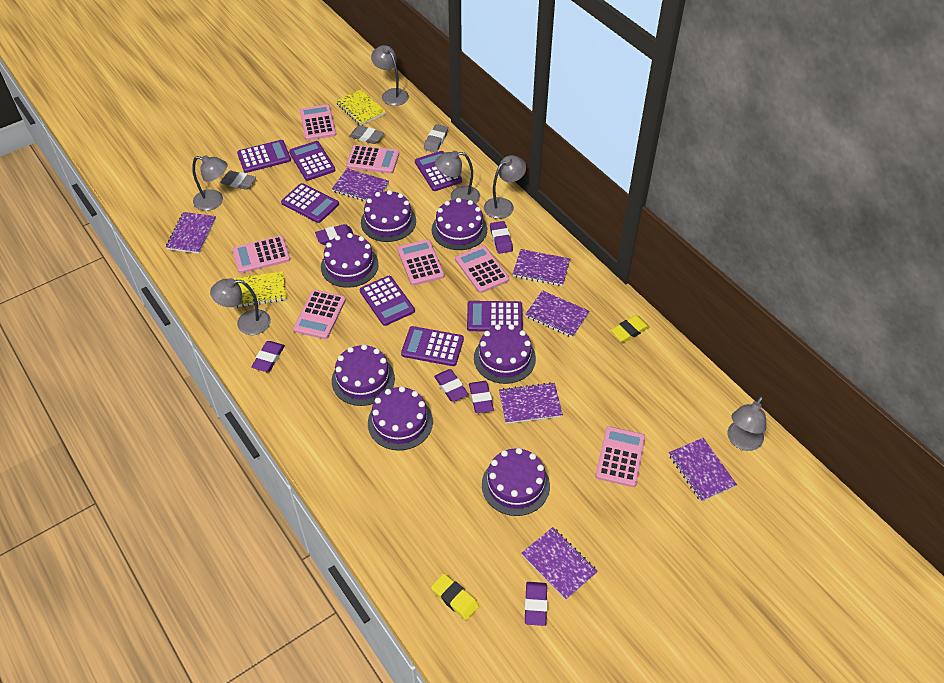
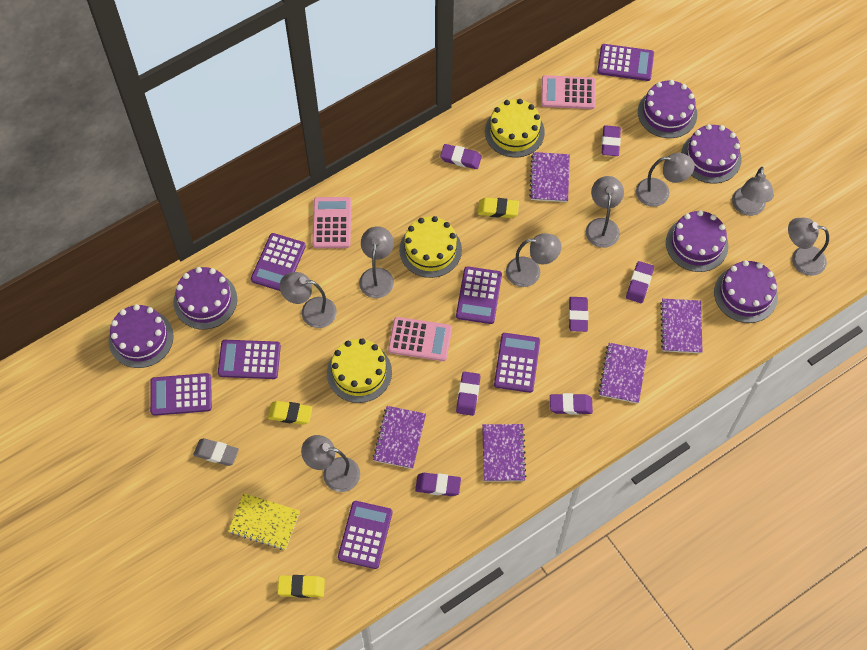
grey eraser: [220,171,256,190] [349,125,384,144] [424,124,448,153] = 3 -> [193,438,239,466] = 1
grey lamp: [192,155,228,211] [210,278,271,335] [371,45,409,106] [435,151,480,204] [484,155,526,219] [727,396,766,451] = 6 -> [280,272,337,328] [301,435,360,492] [359,226,394,298] [506,233,562,287] [586,176,624,248] [636,153,695,207] [732,167,774,216] [788,218,829,276] = 8
pink calculator: [232,236,290,273] [293,290,346,339] [300,104,336,140] [346,145,399,173] [397,239,445,286] [455,245,509,293] [595,426,645,487] = 7 -> [312,197,351,248] [388,317,452,361] [541,75,596,109] = 3
purple cake: [321,233,379,288] [332,344,395,406] [361,190,416,242] [368,386,433,451] [432,198,487,250] [474,324,536,384] [482,448,550,516] = 7 -> [109,304,174,368] [173,267,237,329] [638,80,697,138] [666,210,728,272] [681,124,742,183] [714,260,778,323] = 6
purple eraser: [251,341,285,372] [315,224,353,245] [434,369,468,402] [469,381,494,413] [490,221,513,254] [525,582,548,626] = 6 -> [415,473,461,496] [440,144,482,169] [456,371,480,416] [550,393,593,415] [569,297,589,332] [602,125,621,156] [626,261,654,303] = 7
purple notebook: [166,212,216,254] [332,168,389,202] [499,382,563,424] [513,249,570,286] [521,527,598,600] [525,290,589,337] [669,438,737,502] = 7 -> [373,406,426,469] [482,424,526,482] [529,152,570,202] [598,343,648,404] [660,299,703,353] = 5
yellow cake: none = 0 -> [327,338,392,403] [399,216,462,278] [485,99,545,157] = 3
yellow eraser: [431,574,479,620] [611,315,650,342] = 2 -> [268,401,312,425] [278,575,325,598] [478,197,519,218] = 3
yellow notebook: [233,271,286,308] [336,89,386,126] = 2 -> [228,493,300,550] = 1

